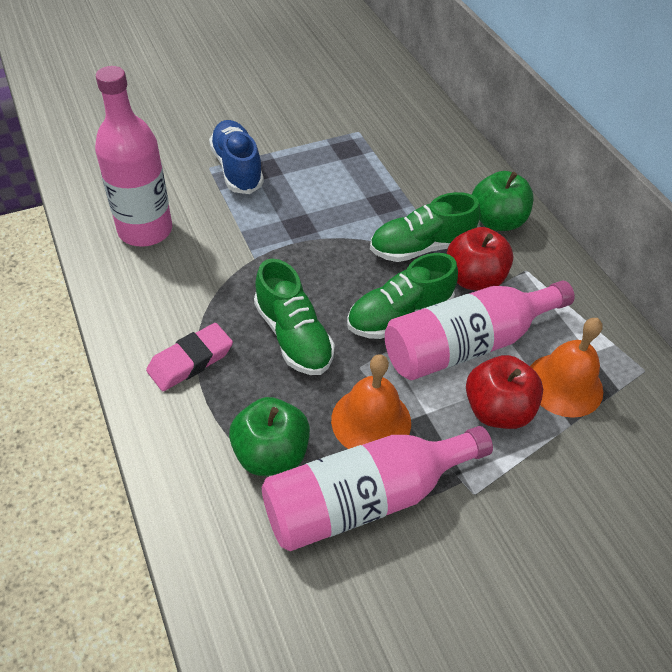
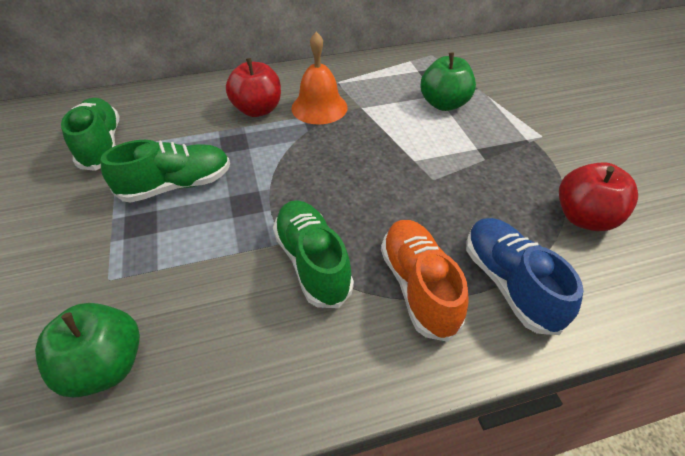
orange bell: [331,354,411,449] [530,318,603,418] = 2 -> [291,32,348,125] = 1
orange shoe: none = 0 -> [381,220,469,342] = 1
pink bottle: [95,66,172,247] [262,426,493,551] [385,281,575,380] = 3 -> none = 0
pink eraser: [146,323,233,391] = 1 -> none = 0

